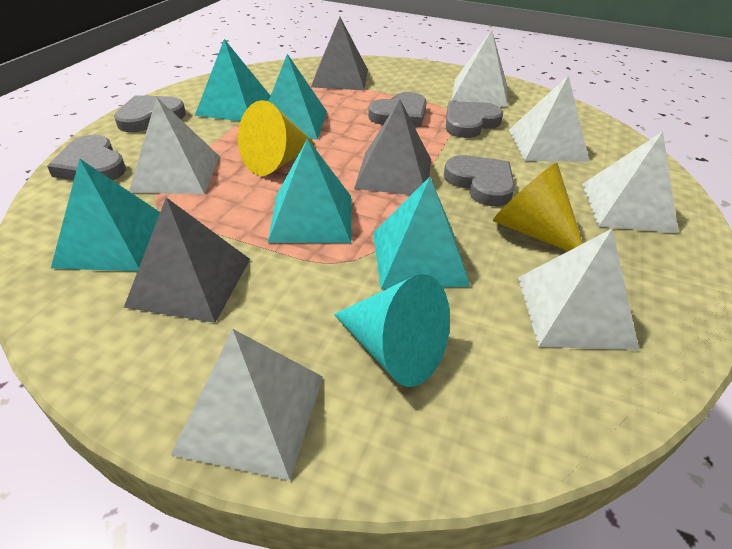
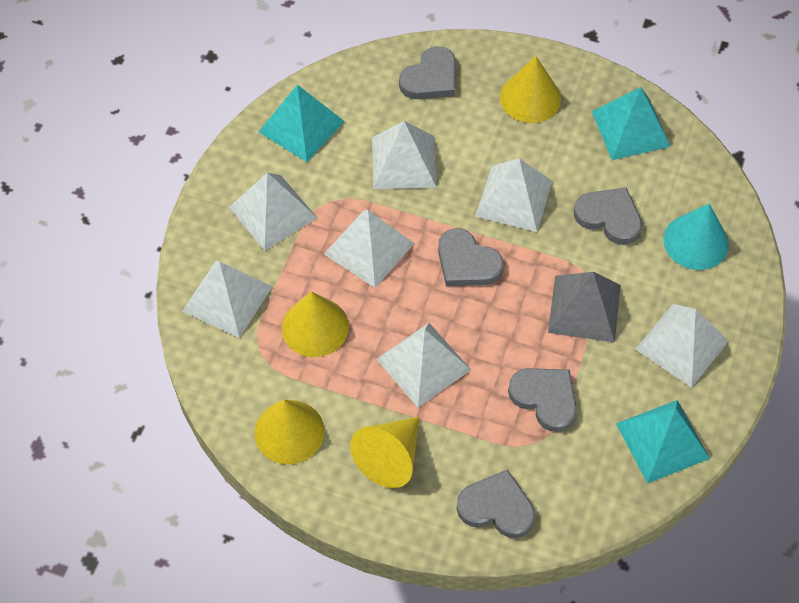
grey pyramid: [124,197,250,323] [311,17,368,90] [354,100,431,195] = 3 -> [548,272,621,343] = 1
turquoise pyramid: [51,159,160,271] [195,39,270,121] [268,54,327,140] [268,138,351,243] [373,177,471,289] = 5 -> [259,84,345,162] [591,87,671,160] [616,400,710,484] = 3
white pyramid: [129,97,219,194] [171,329,323,481] [451,30,508,107] [509,75,590,162] [518,229,639,350] [582,131,679,233] = 6 -> [182,261,272,338] [229,173,317,251] [324,210,414,288] [372,121,437,189] [376,323,471,407] [475,158,553,232] [636,304,729,388] = 7
yellow cone: [238,100,316,176] [492,163,583,251] = 2 -> [254,400,325,465] [282,291,349,357] [350,417,420,488] [500,56,561,123] = 4

